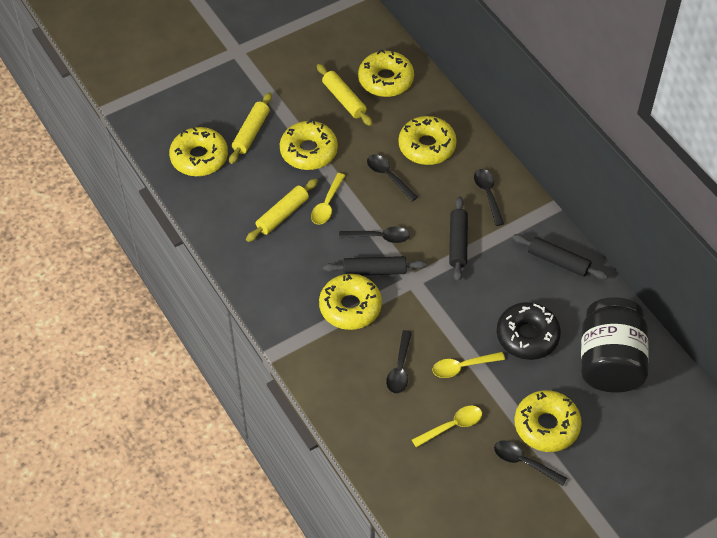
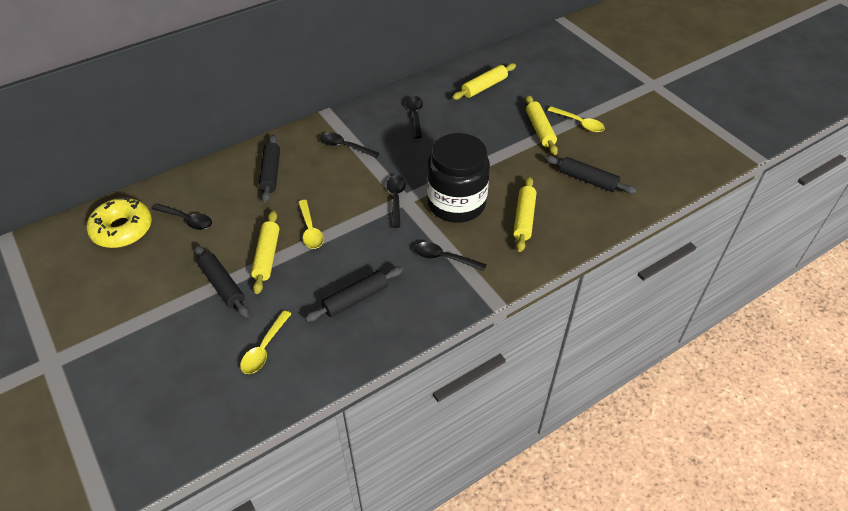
black donut: [497,302,561,360] = 1 -> none = 0
black rolling pin: [323,256,426,276] [449,196,468,282] [512,234,608,280] = 3 -> [195,245,249,318] [259,135,280,203] [305,267,403,322] [545,155,637,194] = 4
yellow donut: [169,127,228,176] [280,120,338,170] [319,274,382,330] [358,49,414,97] [398,116,457,165] [515,390,582,452] = 6 -> [87,197,152,248] = 1
yellow rolling pin: [229,92,272,164] [246,179,318,242] [317,64,373,126] = 3 -> [251,211,280,294] [452,63,516,100] [513,177,536,252] [526,95,558,155] = 4

